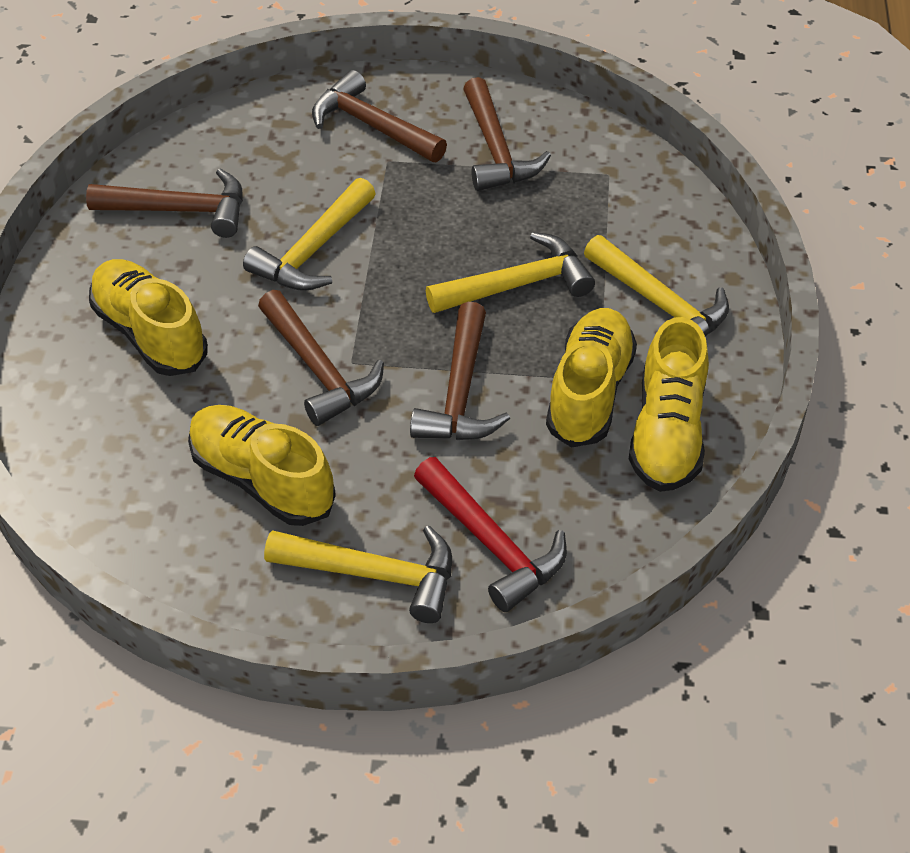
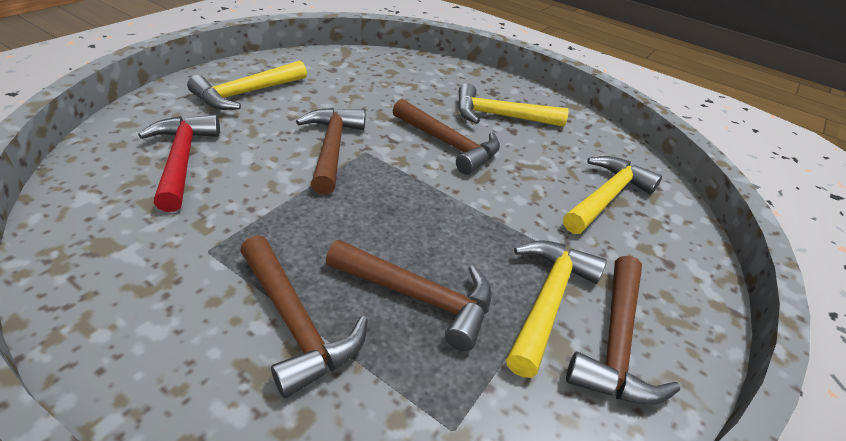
yellow shoe: [89,259,208,376] [188,405,336,526] [546,308,637,448] [629,317,709,492] = 4 -> none = 0

